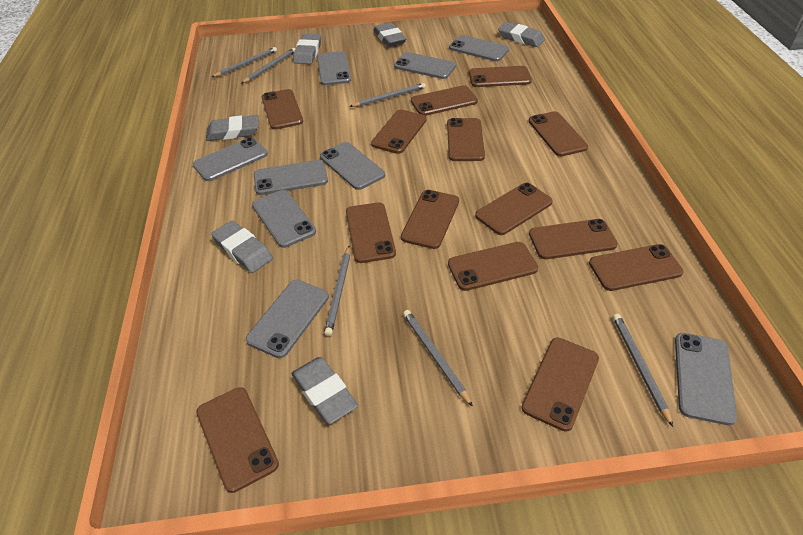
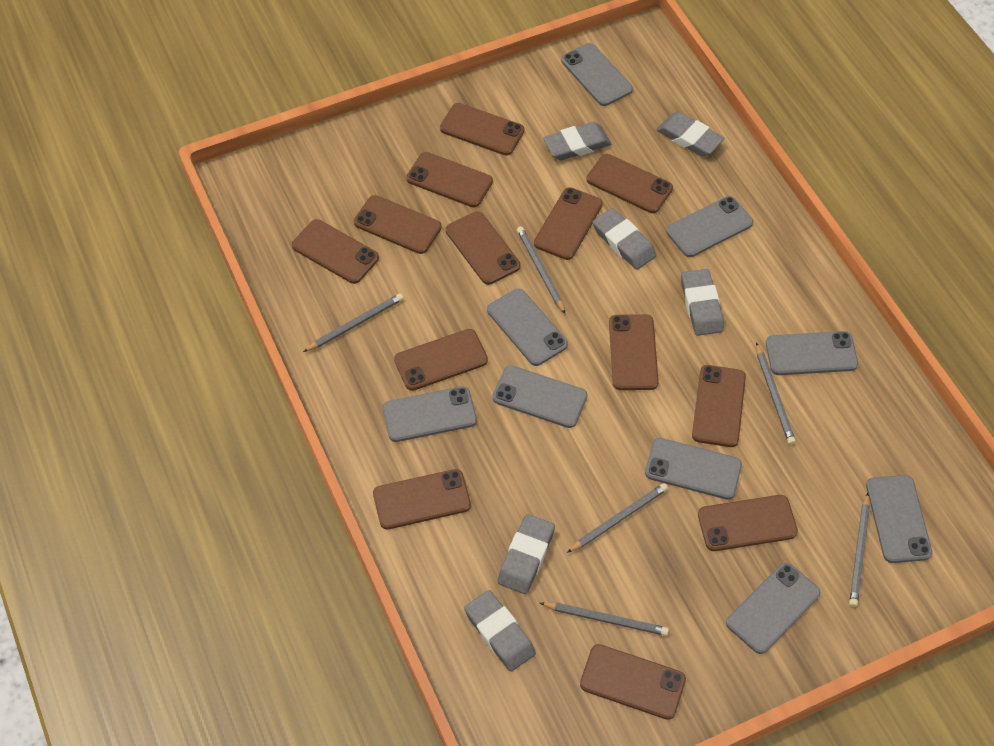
brown phone: [196,387,279,493] [262,89,303,130] [346,202,396,263] [371,109,427,154] [401,190,459,249] [411,85,478,116] [447,118,485,161] [448,242,538,291] [469,66,532,87] [475,183,553,235] [521,338,599,432] [529,111,588,156] [529,219,618,259] [589,244,684,291] = 14 -> [292,219,379,284] [354,195,442,254] [373,469,471,530] [394,329,488,391] [406,152,493,207] [440,103,525,156] [446,211,520,285] [534,187,603,260] [580,644,686,720] [587,154,673,213] [609,314,659,390] [692,365,746,447] [698,495,798,551] = 13

